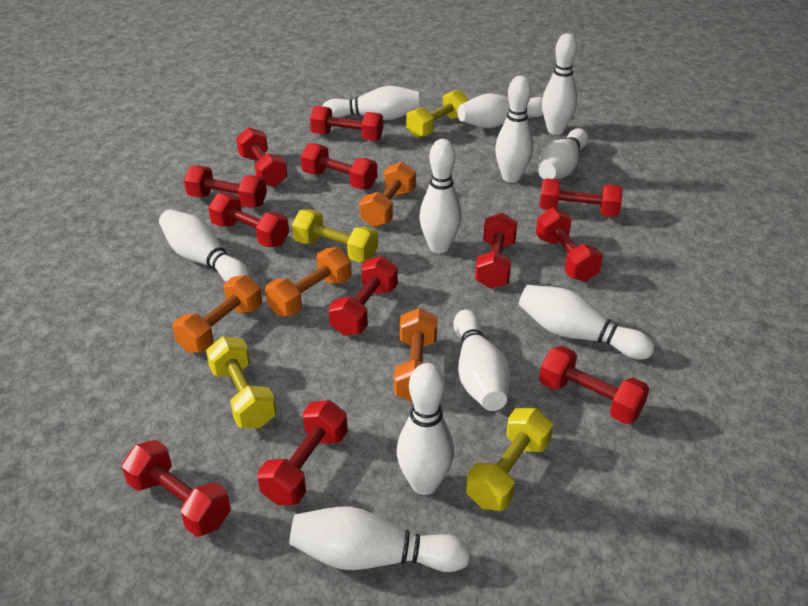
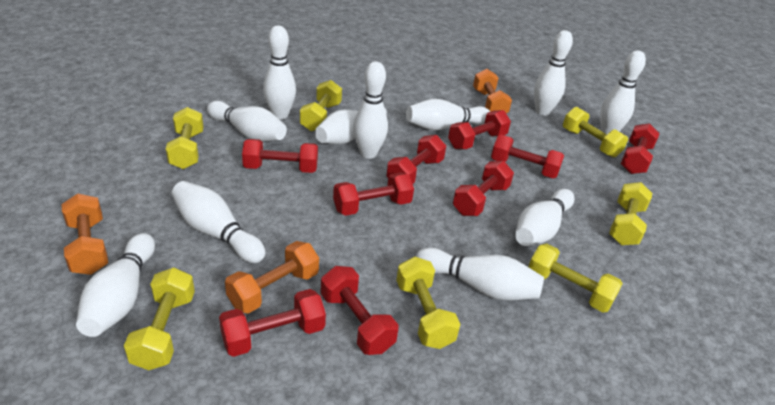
orange dumbbell: [172,275,262,353] [265,247,352,316] [359,162,416,227] [394,308,438,402] = 4 -> [62,194,108,275] [225,241,319,313] [473,69,512,113] = 3
red dumbbell: [122,440,231,537] [184,166,267,208] [208,193,289,247] [236,127,288,187] [257,400,348,505] [301,143,377,190] [310,106,383,141] [329,256,398,336] [475,212,518,289] [536,208,603,282] [539,178,623,217] [539,346,650,424] = 12 -> [219,289,326,357] [242,139,318,173] [321,266,398,355] [333,172,414,216] [386,135,446,184] [448,110,511,149] [453,161,514,216] [491,135,564,178] [621,123,659,174] = 9
yellow dumbbell: [206,336,277,428] [292,209,378,262] [406,89,469,138] [466,408,553,511] = 4 -> [124,267,195,370] [166,107,204,169] [300,80,342,132] [396,256,461,349] [528,244,623,312] [563,107,628,158] [609,182,652,245] = 7

